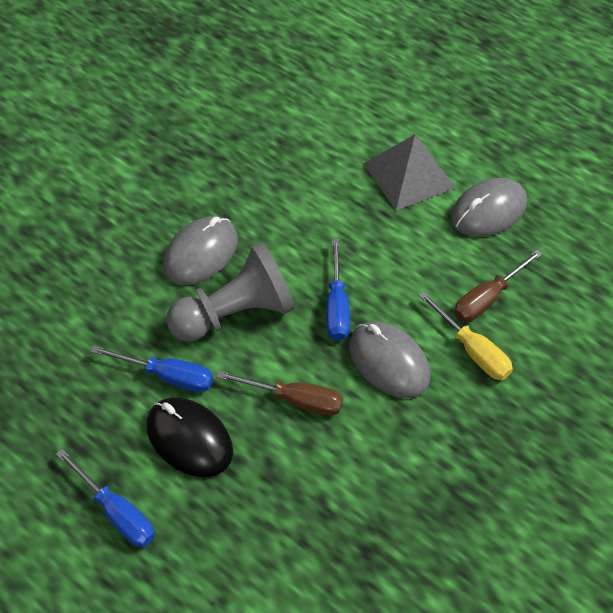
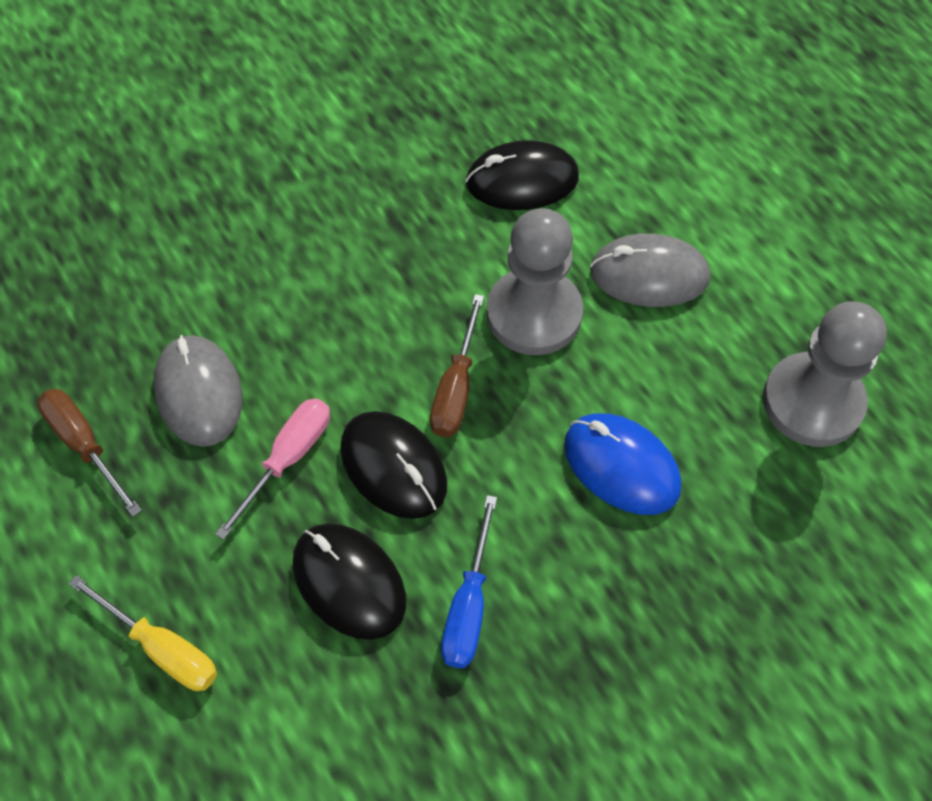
black mouse: [147,398,233,477] = 1 -> [293,523,406,640] [340,411,447,519] [466,140,579,210] = 3
blue mouse: none = 0 -> [564,413,681,515] = 1
blue screwdriver: [56,449,155,547] [91,345,213,392] [326,239,350,341] = 3 -> [441,495,497,668] = 1
grey mouse: [163,216,238,285] [349,321,430,398] [451,178,527,237] = 3 -> [154,335,242,447] [590,233,710,307] = 2
grey pawn: [167,242,295,342] = 1 -> [487,208,583,355] [763,301,887,447] = 2
grey pyramid: [364,134,456,211] = 1 -> none = 0
pink screwdriver: none = 0 -> [215,398,330,540] = 1

